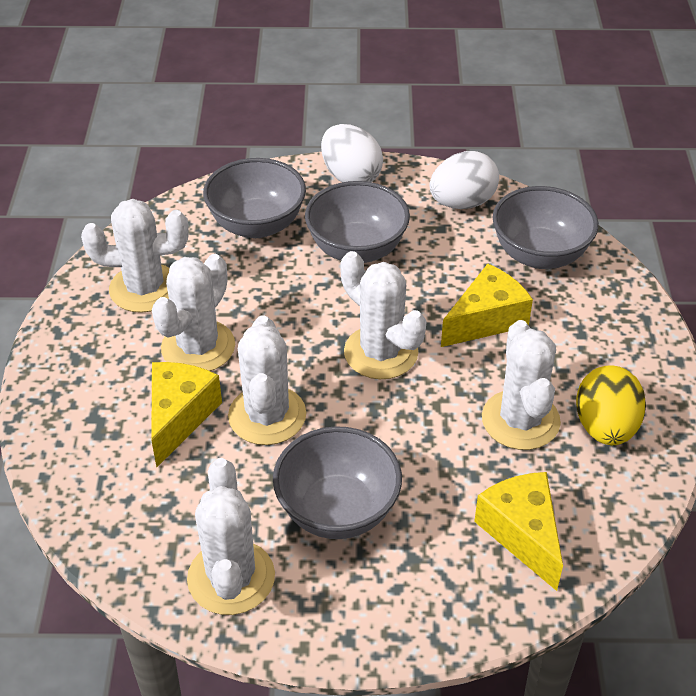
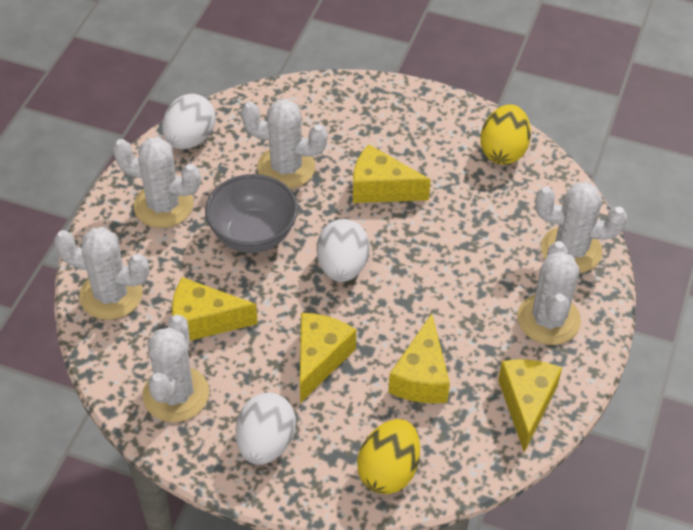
grey bowl: [203,158,306,238] [273,426,402,539] [305,181,410,263] [493,186,599,269] = 4 -> [205,174,298,253] = 1
white egg: [321,124,383,182] [430,151,499,209] = 2 -> [162,94,216,149] [236,392,296,465] [317,219,370,282] = 3
yellow cheese: [151,362,222,467] [441,264,533,347] [474,472,563,591] = 3 -> [172,277,258,341] [300,313,356,403] [353,144,431,203] [388,314,450,403] [498,359,562,452] = 5
yellow egg: [576,366,646,445] = 1 -> [357,419,420,494] [480,104,531,165] = 2

